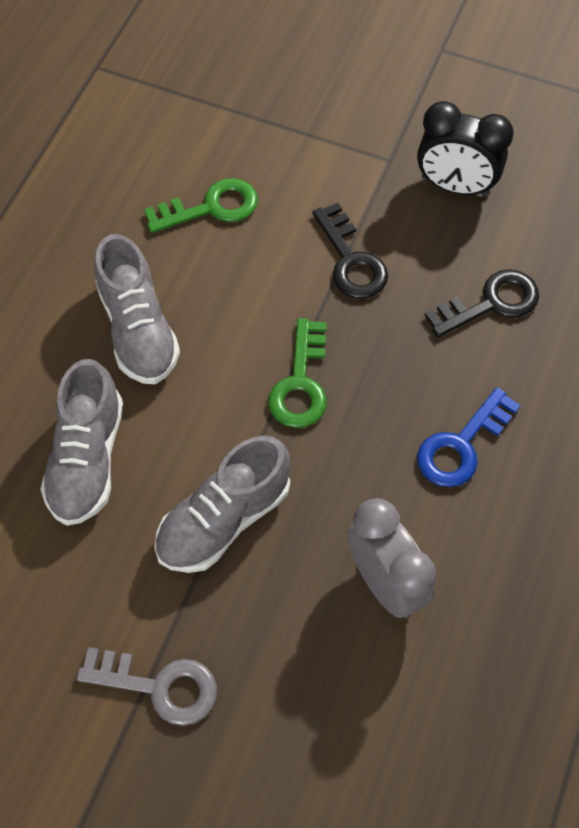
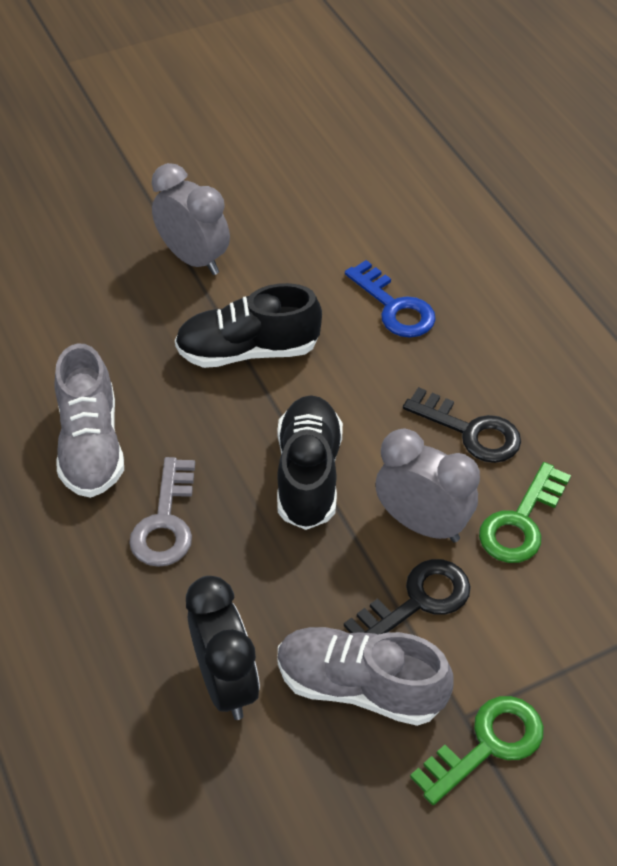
black shoe: none = 0 -> [175,283,322,368] [277,395,343,530] = 2
grey clock: [347,498,436,618] = 1 -> [152,163,230,275] [375,428,480,542] = 2
grey shoe: [41,359,123,526] [94,234,180,384] [154,435,291,573] = 3 -> [54,343,124,498] [278,627,453,726] = 2

